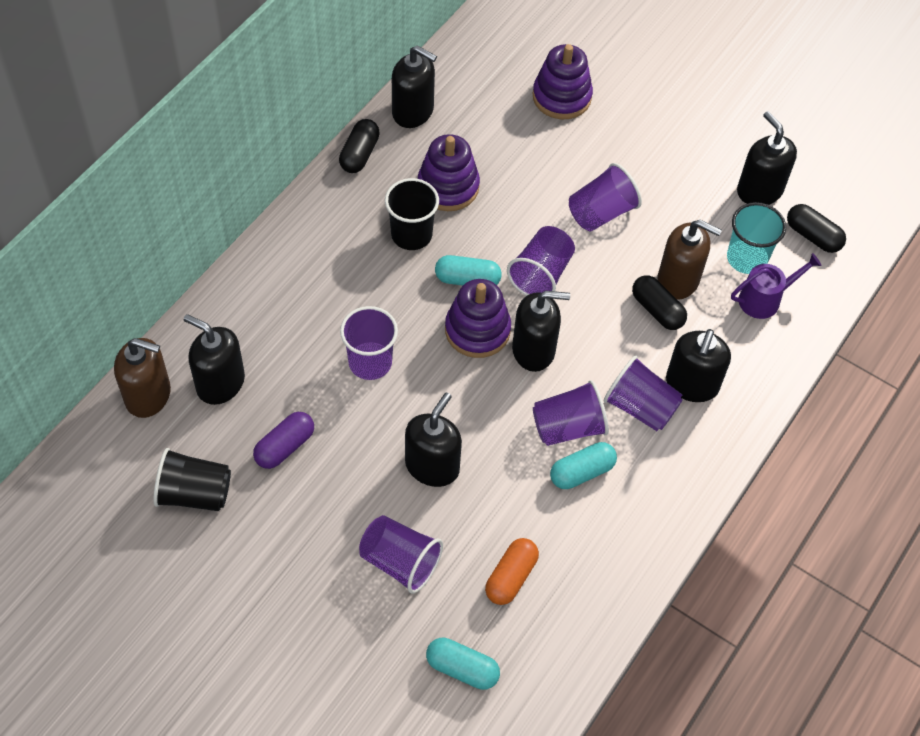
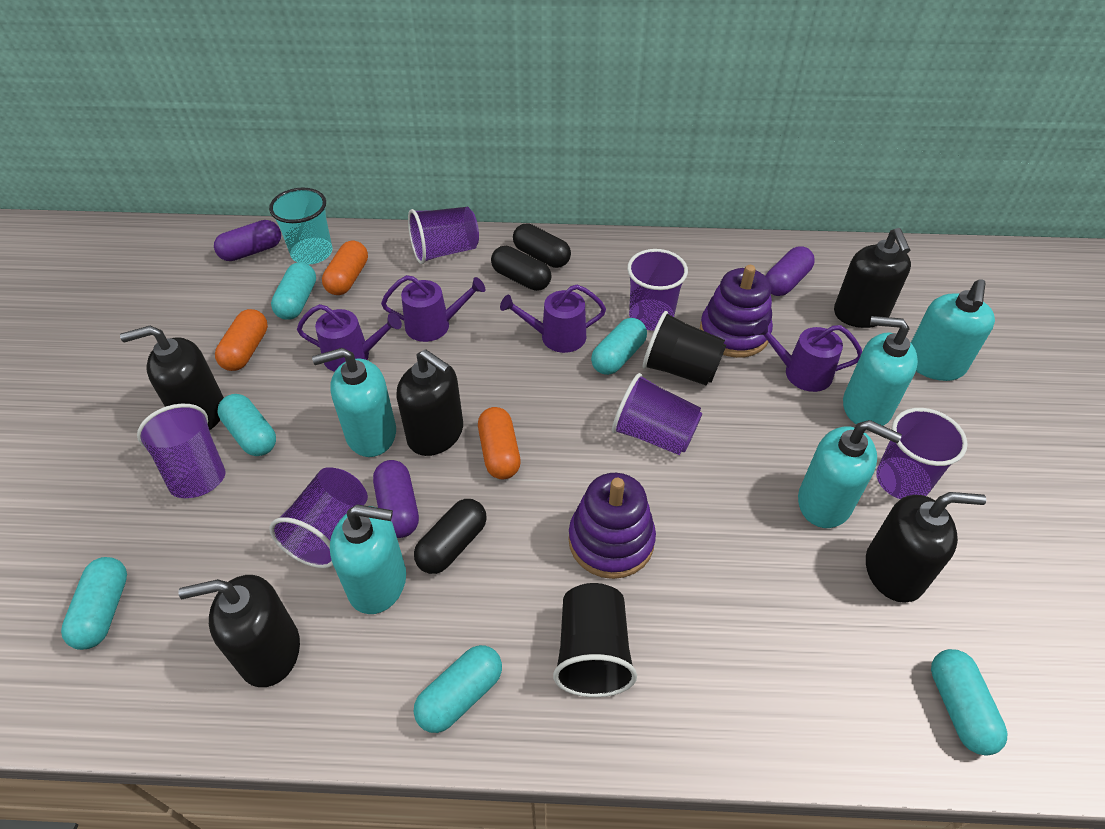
black soap dispenser: [184,314,245,405] [392,45,437,128] [405,392,462,487] [512,291,570,372] [666,329,731,402] [737,111,797,205] = 6 -> [120,326,224,430] [178,575,300,687] [396,349,463,456] [834,228,911,328] [866,492,986,603] = 5
brown soap dispenser: [114,338,171,418] [657,220,722,300] = 2 -> none = 0
orange capsule: [485,538,539,605] = 1 -> [215,309,268,371] [322,240,368,295] [478,407,521,480] = 3
purple capsule: [253,412,314,469] = 1 -> [214,220,281,261] [373,460,419,538] [766,246,815,296] = 3
purple stacking toy: [418,134,480,211] [445,279,511,358] [533,44,593,119] = 3 -> [568,473,656,579] [700,265,773,358] = 2
purple watering can: [731,253,822,319] = 1 -> [297,304,402,372] [381,275,485,342] [500,285,606,353] [753,320,862,392] = 4
turquoise capsule: [426,638,500,690] [435,255,502,286] [550,442,617,489] = 3 -> [61,557,127,650] [218,394,276,456] [271,262,316,320] [414,645,502,733] [591,318,647,375] [931,649,1007,756] = 6
turquoise soap dispenser: none = 0 -> [312,348,396,457] [330,504,406,614] [798,420,902,528] [843,316,918,426] [911,279,995,381] = 5

